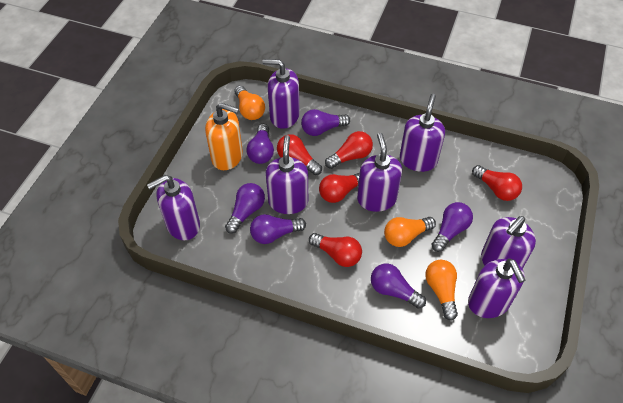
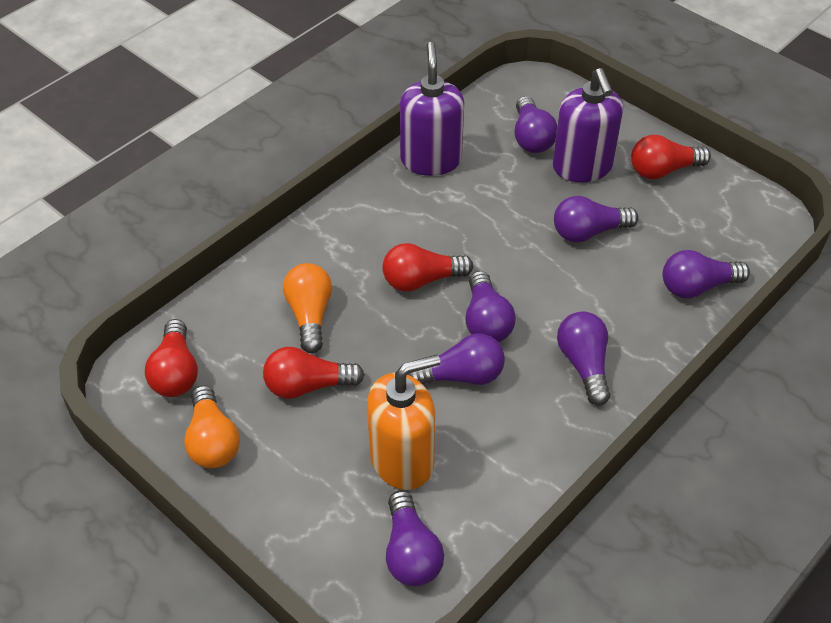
orange light bulb: [234,86,265,120] [384,217,436,247] [425,260,458,320] = 3 -> [184,385,240,468] [283,263,332,353] = 2
purple light bulb: [225,183,265,234] [246,124,274,164] [250,214,306,244] [301,109,350,136] [371,264,426,309] [431,202,473,252] = 6 -> [386,490,444,586] [407,333,505,385] [465,271,516,342] [515,96,557,153] [554,196,639,242] [557,311,610,406] [663,250,750,298] = 7
purple soap dispenser: [147,175,200,240] [262,59,300,129] [266,135,308,214] [357,133,402,212] [400,94,445,172] [468,259,525,318] [481,216,536,269] = 7 -> [400,42,464,176] [553,68,623,182] = 2
red light bulb: [277,134,322,175] [309,233,362,267] [319,173,360,203] [325,131,373,169] [472,165,522,201] = 5 -> [145,319,198,397] [263,347,365,399] [382,243,473,291] [631,135,711,179] = 4

